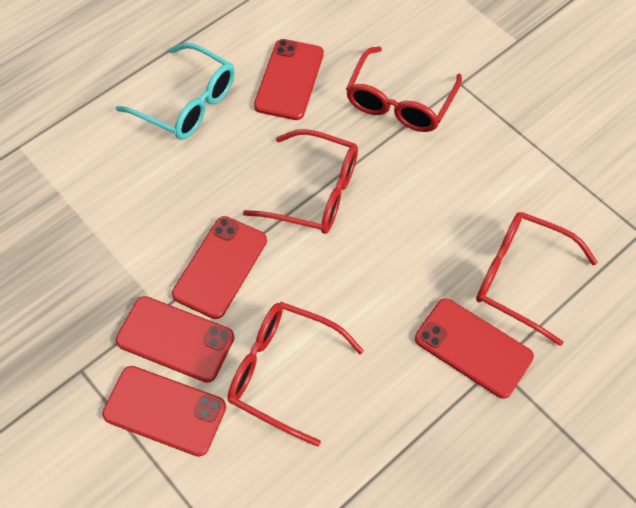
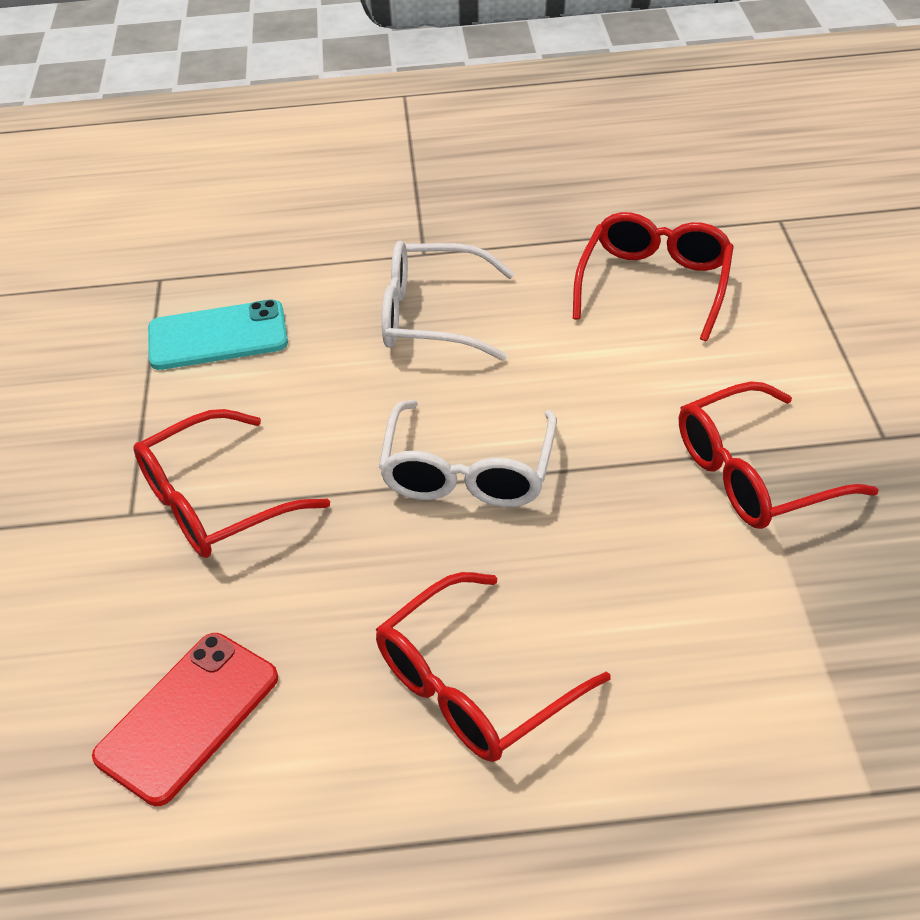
red phone: [102,366,226,457] [116,296,235,383] [172,216,267,319] [254,39,324,120] [415,298,534,399] = 5 -> [92,633,278,806] = 1
turquoise glasses: [115,43,235,140] = 1 -> none = 0
turquoise phone: none = 0 -> [148,299,288,370] = 1
white glasses: none = 0 -> [379,400,557,507] [382,241,515,361] = 2

